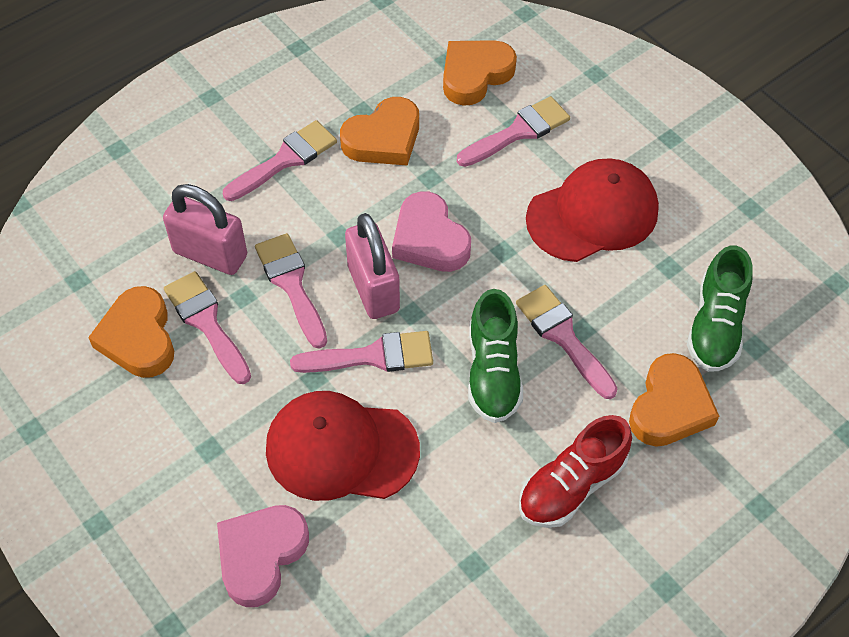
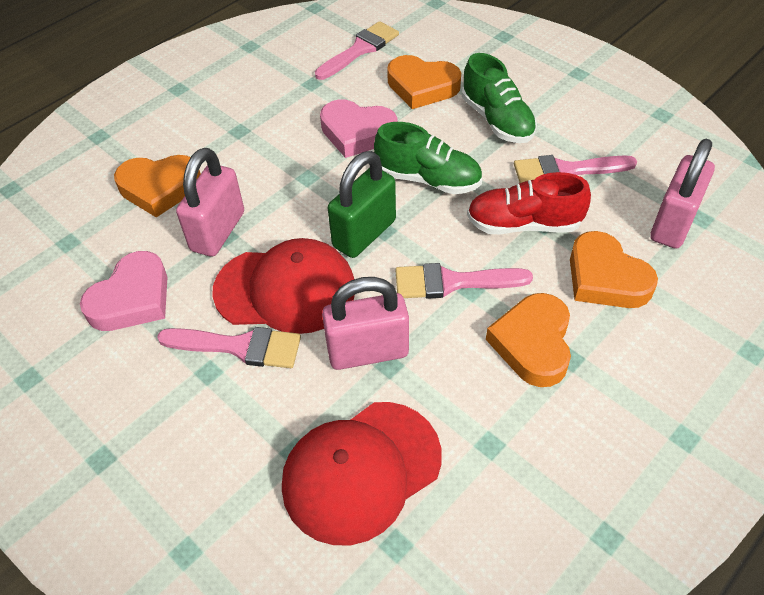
green padlock: none = 0 -> [328,151,396,258] = 1
pink brush: [164,271,251,384] [223,120,337,201] [255,233,327,349] [290,331,433,373] [457,96,570,167] [516,285,618,399] = 6 -> [157,327,301,368] [315,21,399,80] [395,263,533,299] [514,155,637,183] = 4
pink padlock: [163,184,247,275] [345,213,400,319] = 2 -> [176,148,244,257] [322,277,409,370] [650,139,715,249] = 3

